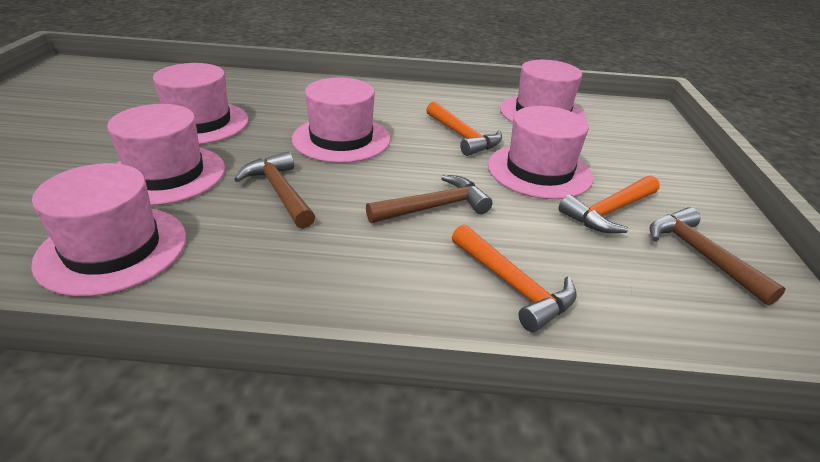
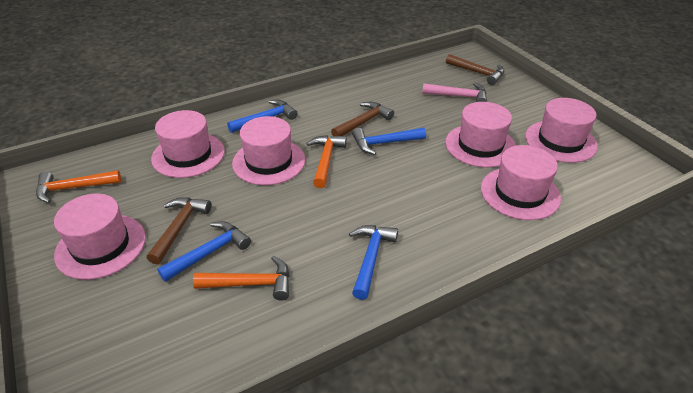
blue hammer: none = 0 -> [157,221,251,282] [227,100,298,133] [349,225,398,300] [352,128,426,155] = 4
pink hammer: none = 0 -> [422,82,487,102] = 1

